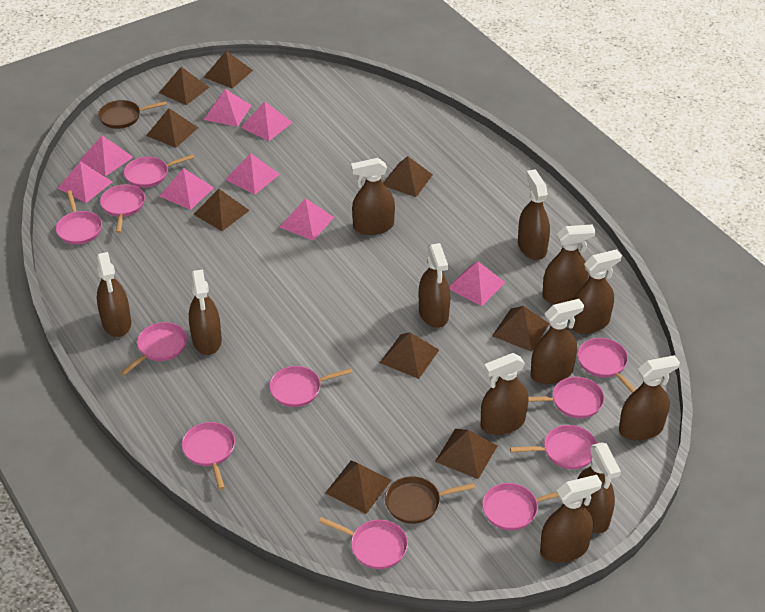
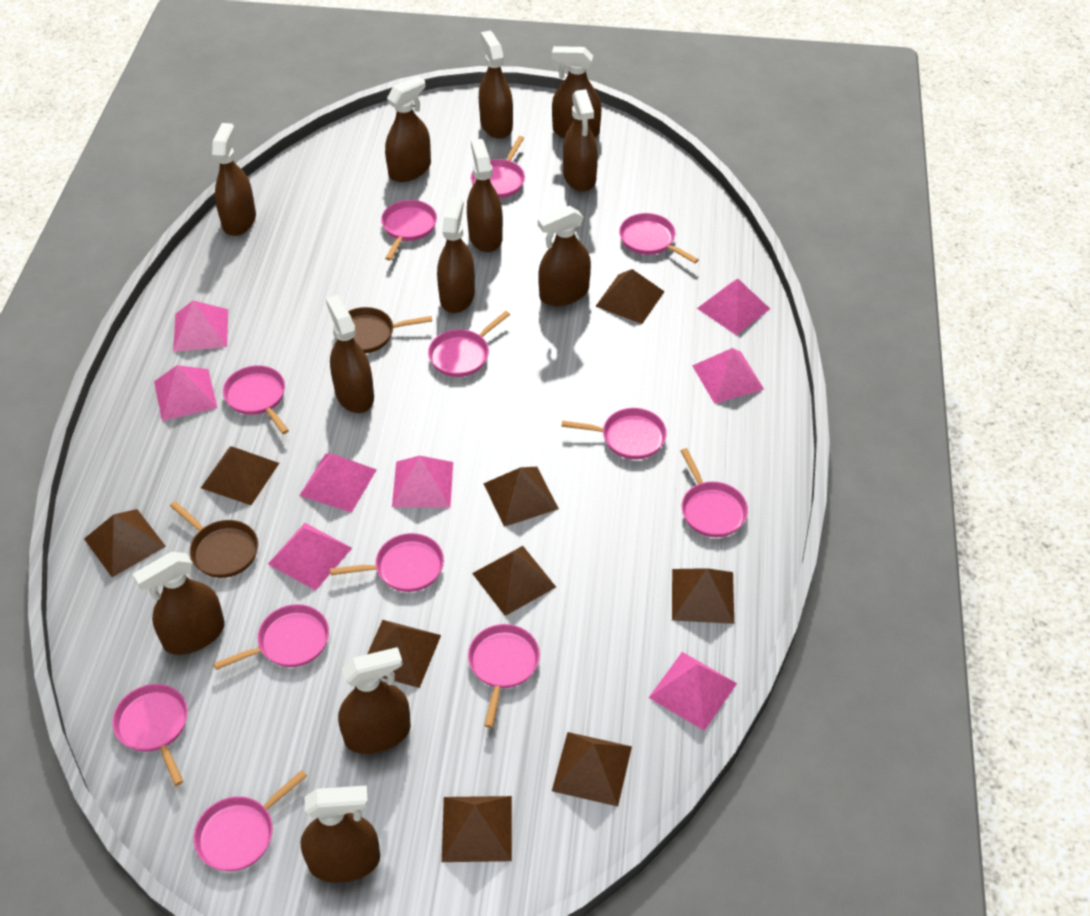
pink pan: [56,191,102,245] [100,185,145,233] [120,322,187,375] [124,154,194,188] [182,422,235,490] [269,366,353,407] [319,517,408,569] [482,483,559,530] [510,425,597,469] [528,377,604,419] [578,338,636,393] = 11 -> [112,684,188,786] [194,770,307,871] [213,604,329,670] [223,365,289,434] [330,533,444,592] [381,200,437,261] [428,311,510,377] [468,624,540,728] [471,136,525,198] [561,408,667,460] [619,213,699,263] [681,448,748,537] = 12

